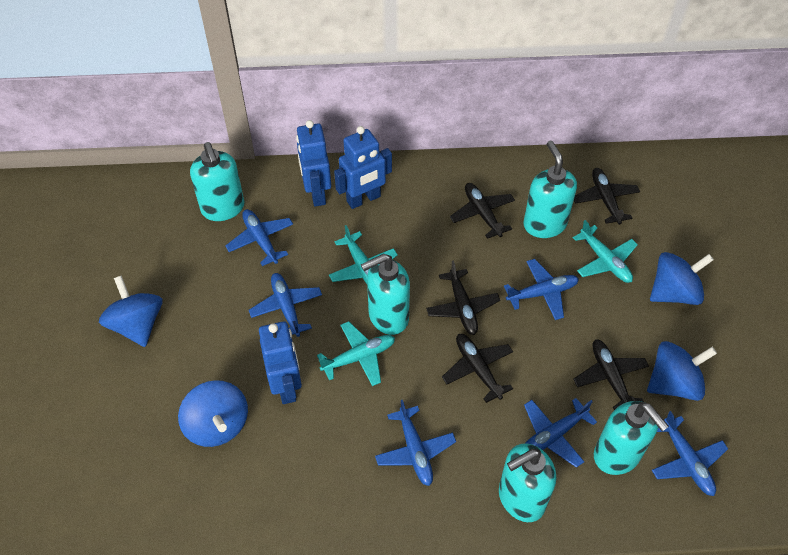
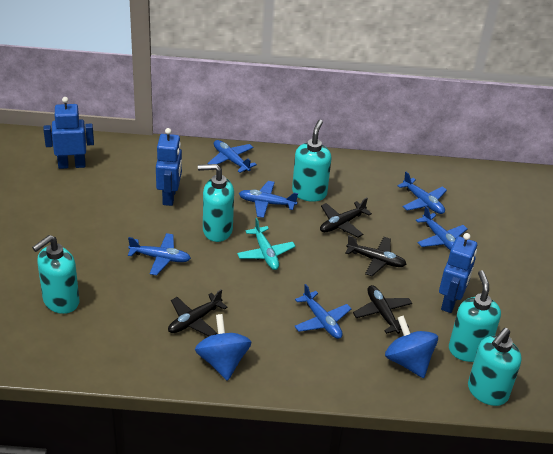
black plane: [426,261,500,335] [442,334,513,403] [450,183,515,239] [573,339,649,410] [574,168,640,225] = 5 -> [168,289,228,336] [320,198,372,237] [345,235,407,276] [353,285,412,334] = 4
blue spinning top: [99,275,162,347] [178,380,248,447] [647,341,717,401] [650,252,714,305] = 4 -> [195,314,251,381] [385,315,438,378] = 2
turquoise plane: [317,321,395,386] [329,225,398,284] [573,220,638,283] = 3 -> [237,218,296,270] = 1

